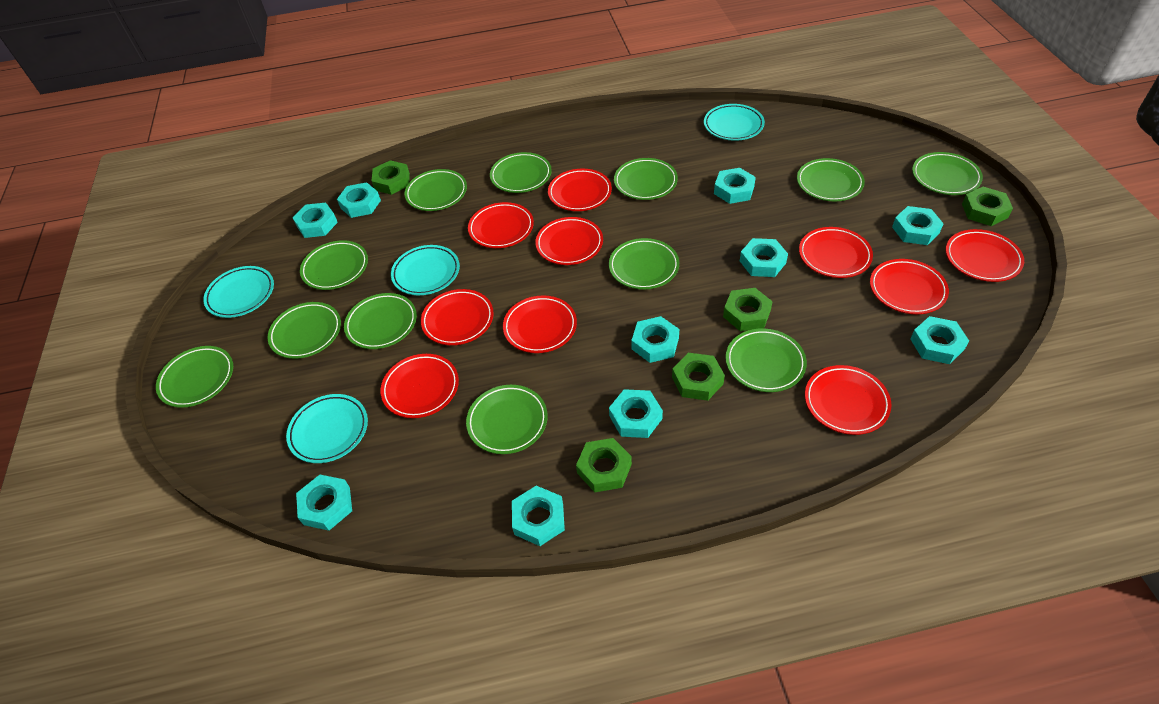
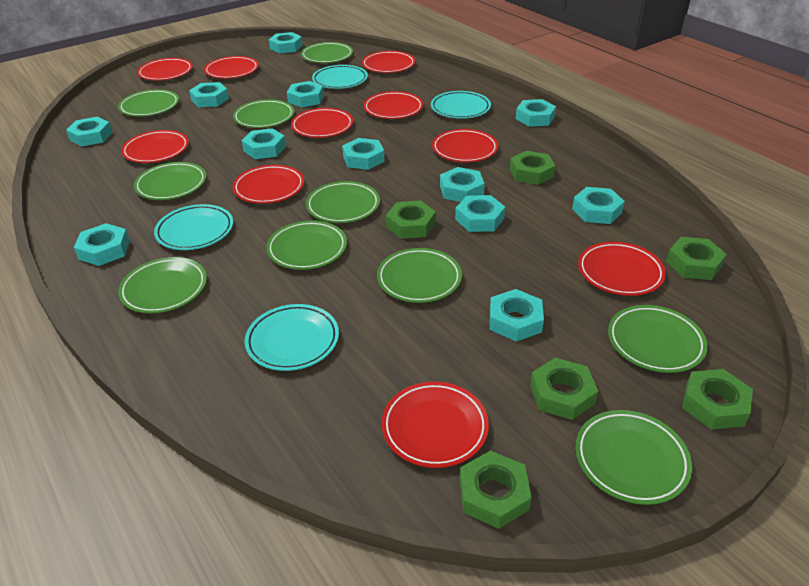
green nut: [372,160,410,195] [576,438,632,492] [672,353,725,401] [723,288,773,331] [962,187,1013,226] = 5 -> [386,201,436,239] [460,451,532,529] [510,151,556,185] [530,358,598,420] [666,237,727,280] [682,369,753,430] = 6
green plate: [156,346,233,408] [268,302,341,359] [300,240,368,290] [344,293,417,349] [404,169,467,211] [466,385,548,454] [490,152,552,193] [609,238,679,290] [614,158,678,200] [726,328,807,392] [797,158,865,201] [912,152,983,195] = 12 -> [118,89,179,117] [118,257,207,313] [134,162,206,200] [233,99,294,128] [266,221,347,270] [301,42,353,63] [306,181,380,223] [377,248,462,303] [576,410,692,505] [608,305,708,373] = 10
turquoise nut: [293,203,338,238] [296,475,352,531] [337,182,381,218] [512,486,565,546] [609,389,663,438] [631,316,679,363] [714,168,756,204] [740,238,788,277] [892,206,944,245] [910,316,969,364] = 10 -> [66,117,113,147] [74,223,130,266] [189,82,229,107] [242,128,286,159] [269,32,303,54] [287,81,324,108] [342,138,385,170] [440,167,485,202] [455,195,505,232] [490,289,544,342] [516,99,556,127] [572,187,625,224] = 12

